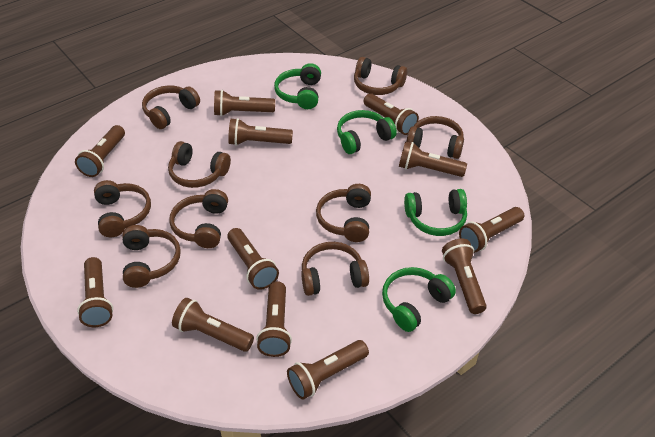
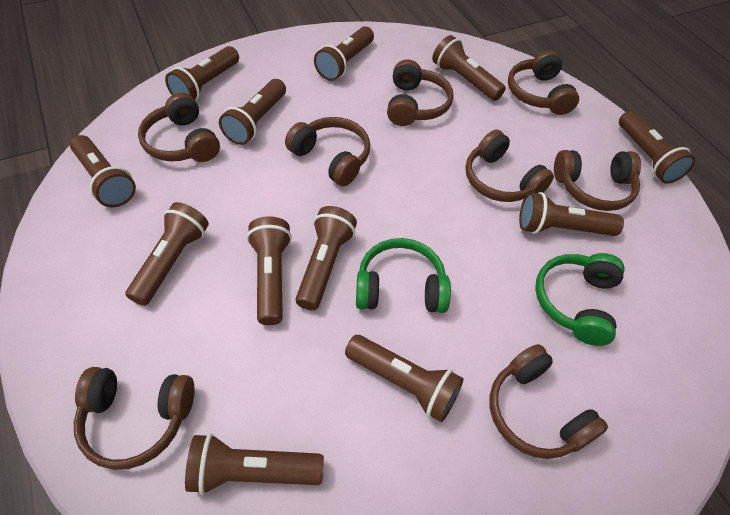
brown headphones: [94,180,151,237] [122,225,181,288] [142,86,200,129] [168,141,231,188] [169,189,228,248] [301,242,369,296] [316,184,371,242] [354,57,407,95] [406,116,464,159] = 9 -> [74,367,195,470] [138,93,220,162] [285,117,370,186] [387,60,454,126] [465,130,554,202] [490,344,608,459] [508,50,579,115] [554,150,641,211] = 8
green headphones: [274,63,321,109] [337,110,397,154] [382,267,456,332] [404,189,467,236] = 4 -> [356,238,451,313] [535,253,625,346] = 2

